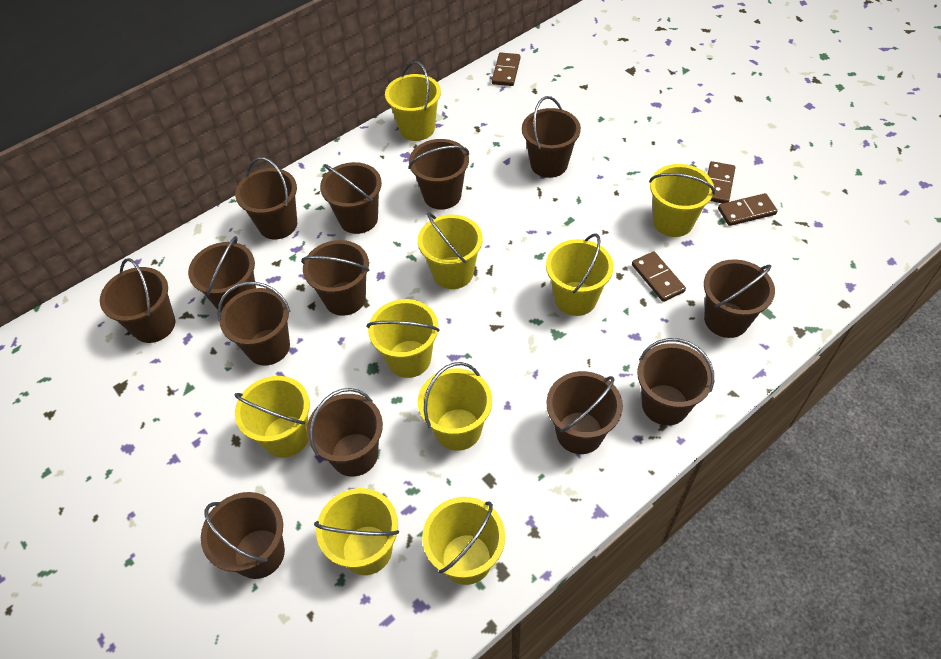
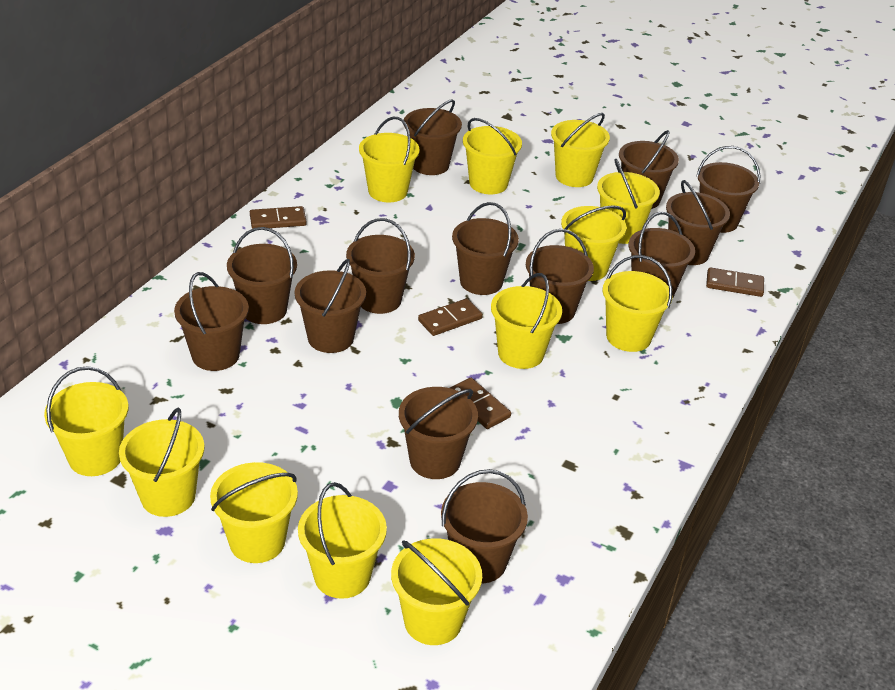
yellow bucket: [235,376,310,458] [314,488,399,575] [367,299,440,378] [385,61,441,141] [418,212,483,289] [418,362,492,451] [422,497,505,585] [546,234,614,316] [649,164,715,237] = 9 -> [44,366,128,476] [119,408,205,517] [210,462,298,563] [298,482,387,599] [359,117,419,202] [391,539,482,645] [463,118,522,194] [491,273,562,369] [551,113,610,187] [561,205,626,281] [597,159,660,244] [602,255,672,352] = 12

